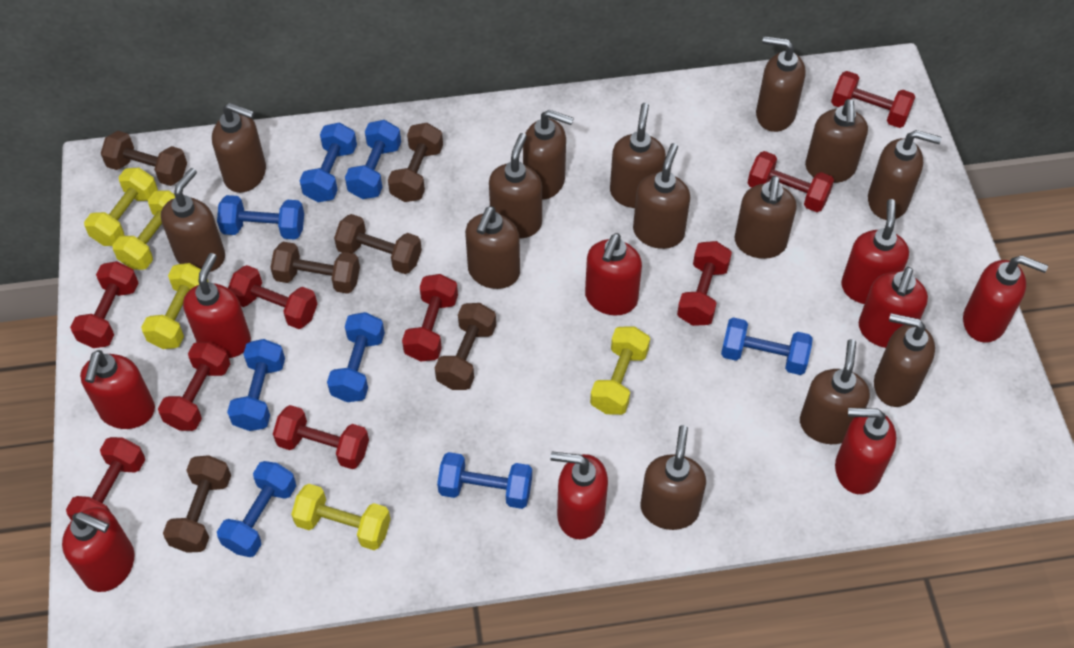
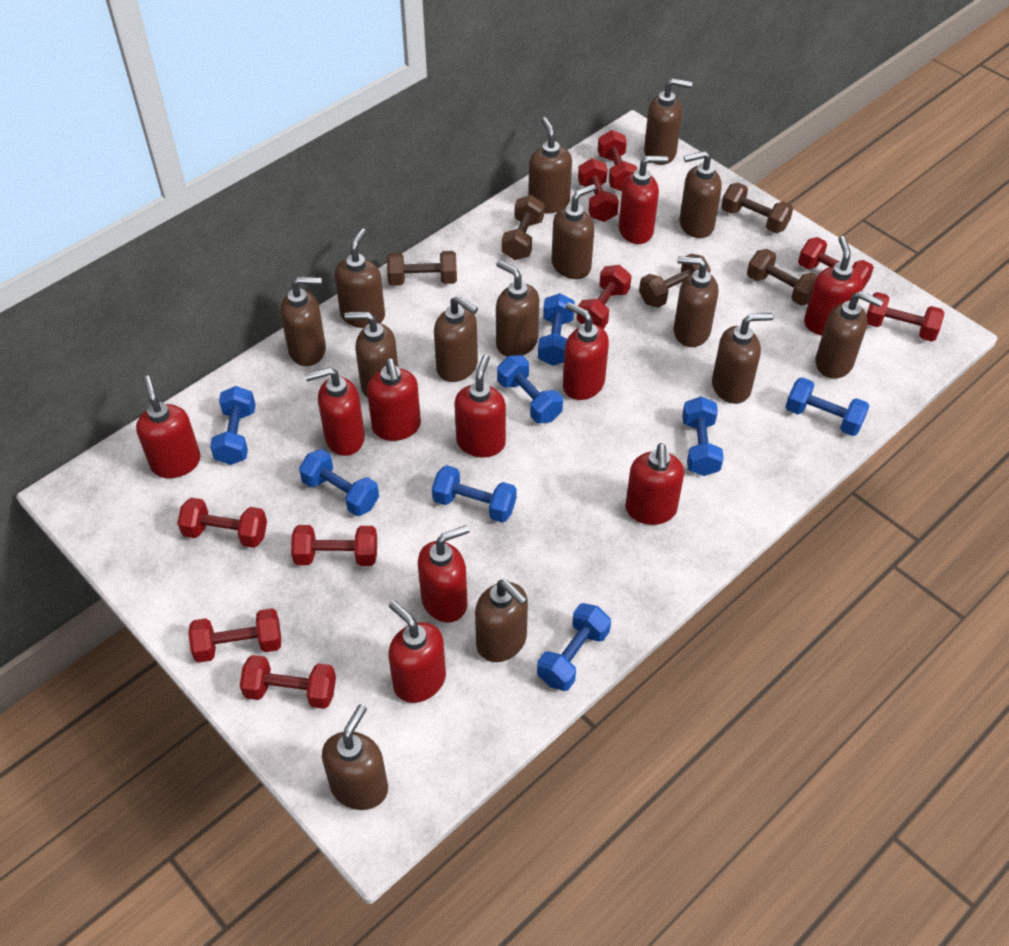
brown dumbbell: [101,131,187,186] [163,455,231,553] [270,242,360,294] [334,214,422,274] [388,123,443,202] [435,303,496,390] = 6 -> [387,251,457,286] [502,195,544,260] [639,254,711,308] [721,183,793,233] [747,249,817,306] = 5
red soap dispenser: [62,507,135,592] [80,350,155,429] [183,253,251,358] [550,452,608,539] [585,233,642,316] [835,408,896,494] [841,199,909,304] [859,267,928,348] [963,255,1048,343] = 9 -> [136,376,201,478] [305,367,365,456] [367,359,421,441] [388,601,446,703] [418,525,469,623] [454,355,506,457] [563,302,609,400] [619,156,668,244] [625,443,684,525] [804,236,863,336] = 10
yellow dumbbell: [84,168,158,246] [112,191,175,270] [141,263,208,349] [291,484,391,550] [590,326,650,415] = 5 -> none = 0

